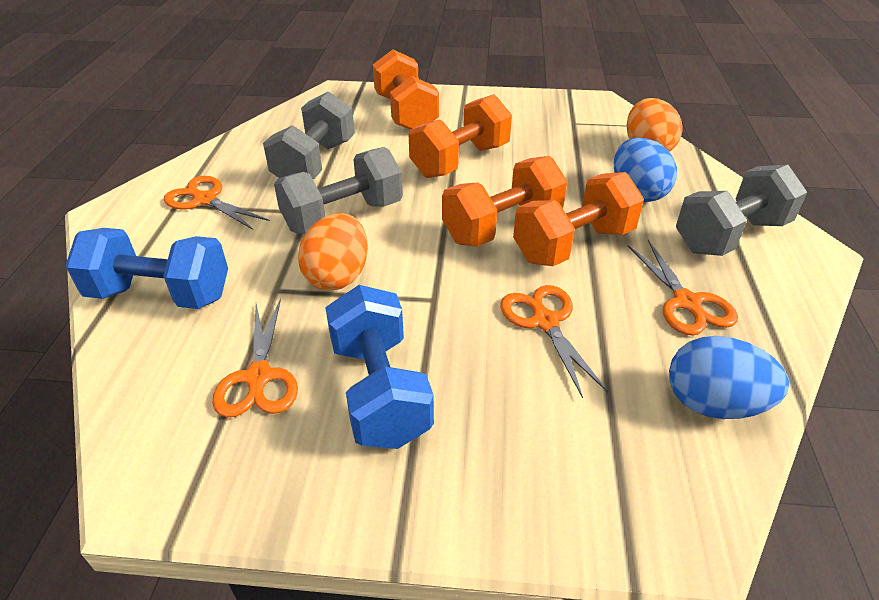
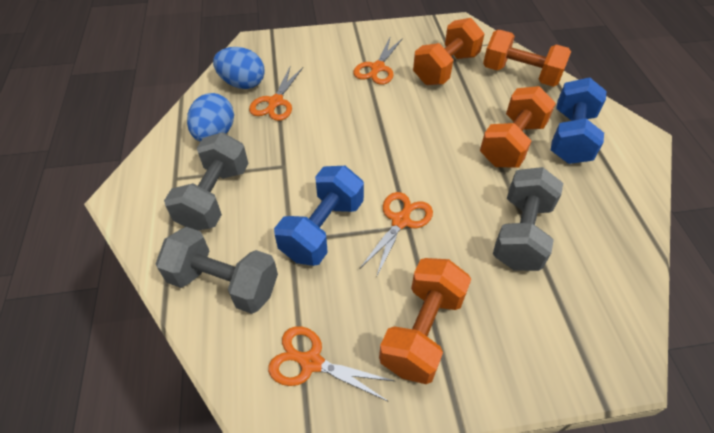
orange egg: [298,213,368,290] [627,98,682,152] = 2 -> none = 0

